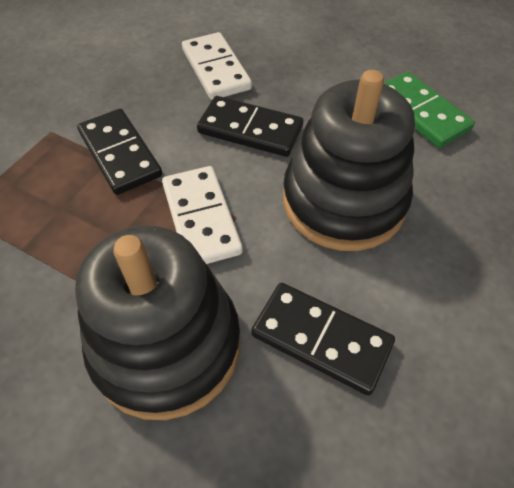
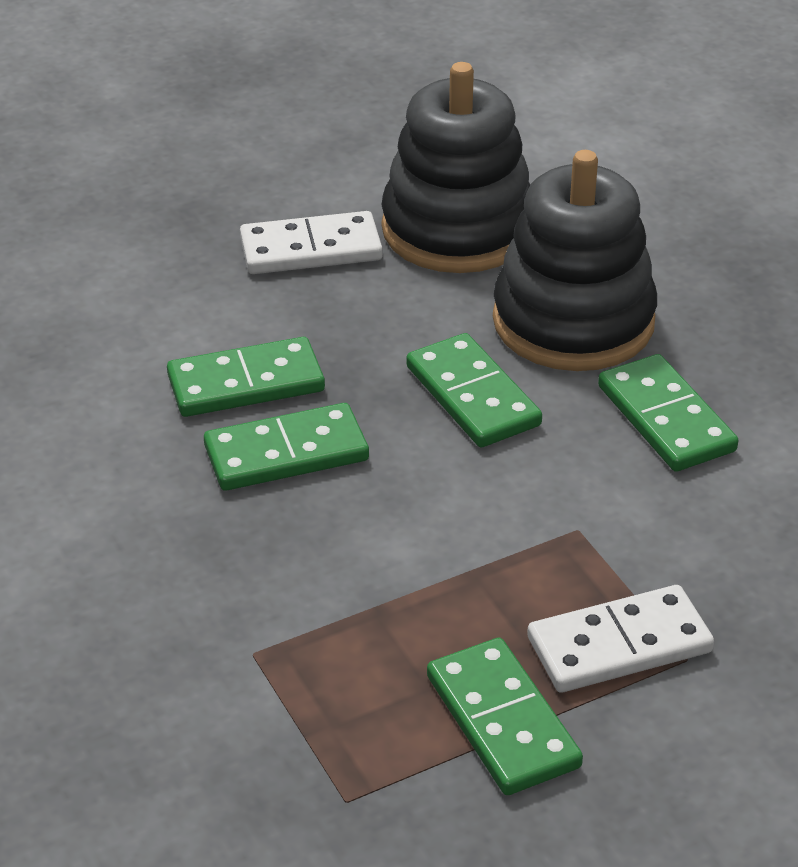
black domino: [77,109,162,195] [197,96,303,157] [251,283,395,396] = 3 -> none = 0
green domino: [383,72,475,148] = 1 -> [167,337,325,417] [204,403,369,491] [406,333,542,447] [427,638,583,795] [598,354,739,472] = 5

